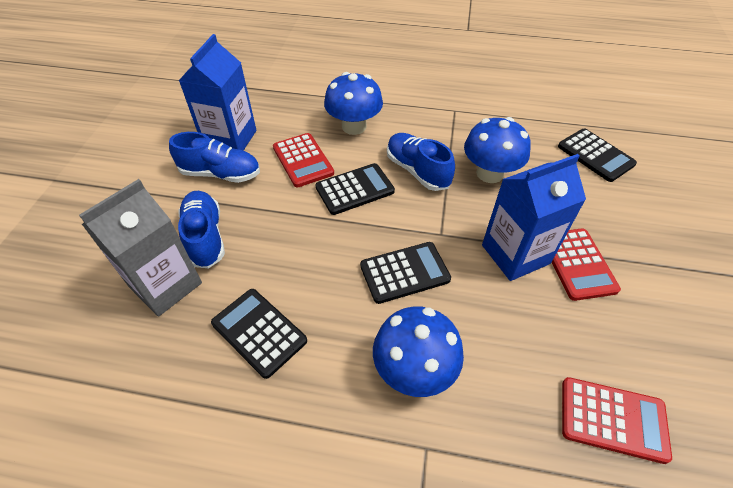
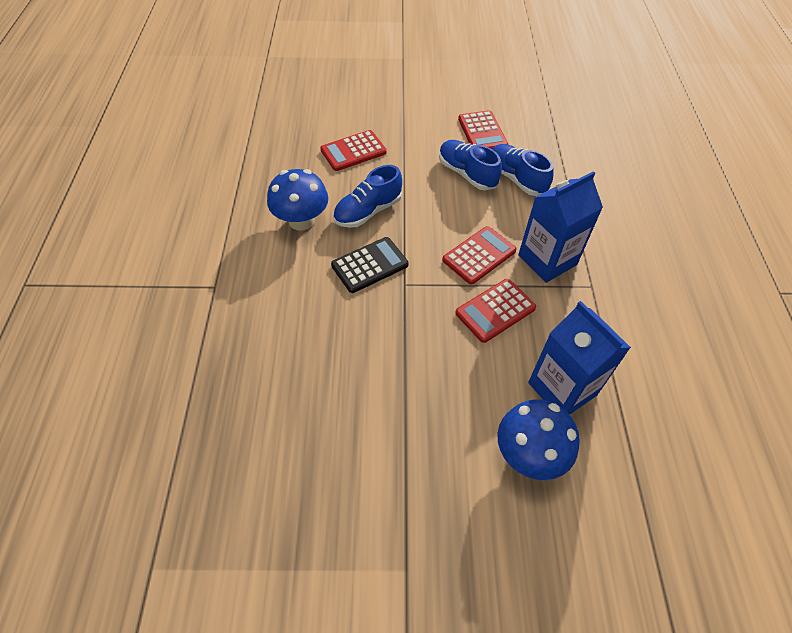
black calculator: [211,289,307,379] [315,163,395,215] [360,242,451,304] [558,128,637,182] = 4 -> [331,237,409,293] = 1
blue mushroom: [324,72,383,135] [373,306,464,397] [464,117,531,183] = 3 -> [267,169,328,230] [497,399,580,480] = 2
grey carton: [79,179,202,317] = 1 -> none = 0
red calculator: [273,133,334,188] [552,228,621,301] [562,377,672,464] = 3 -> [320,130,387,171] [442,226,517,285] [455,279,536,343] [458,110,508,149] = 4

